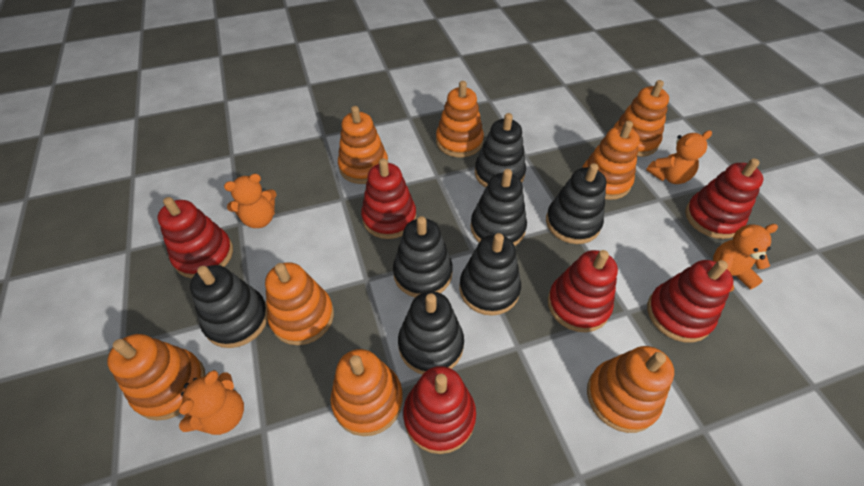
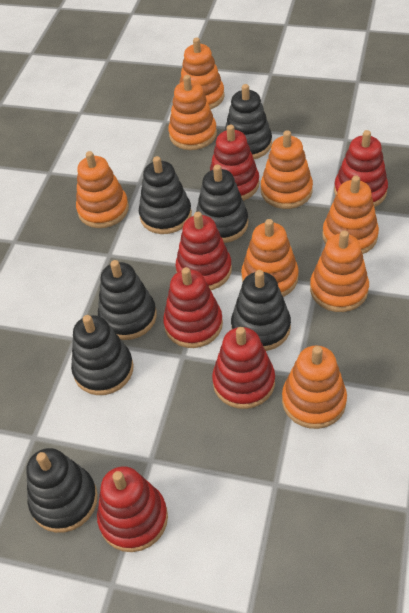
orange teddy bear: [179,370,244,435] [224,174,277,228] [646,130,712,184] [713,224,778,292] = 4 -> none = 0

